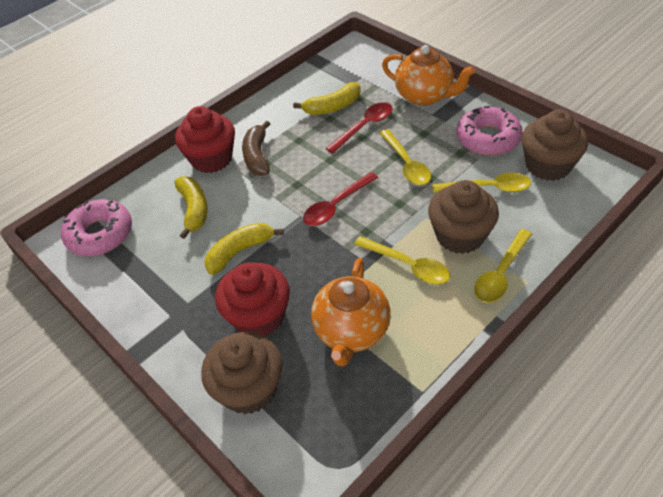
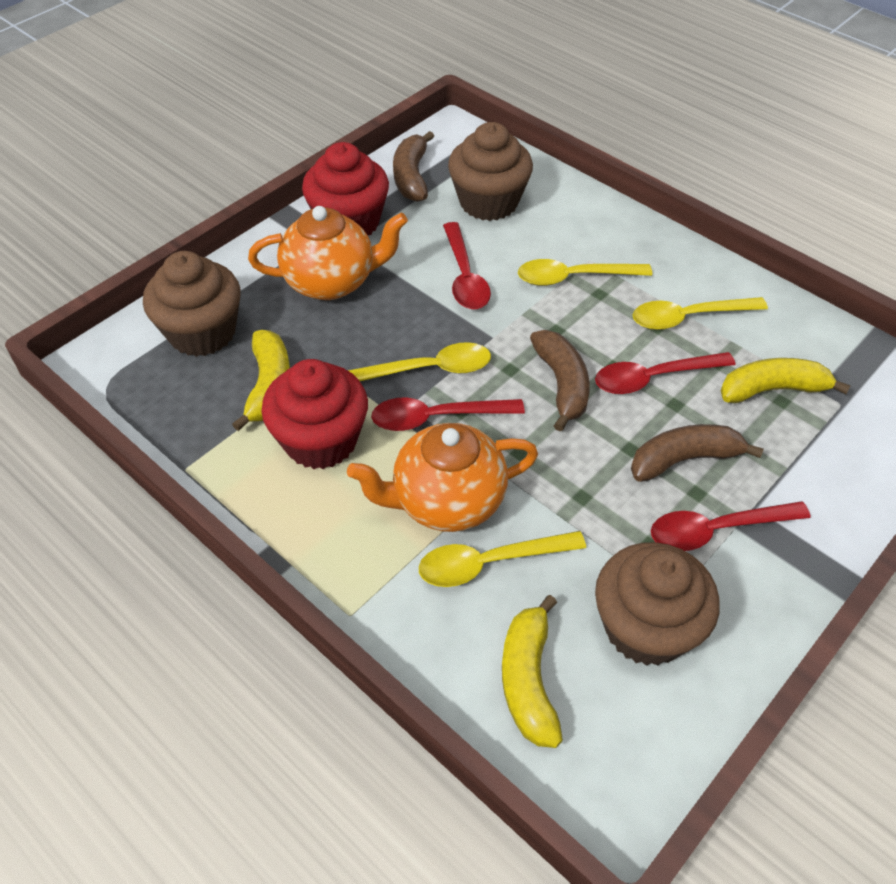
brown banana: [242,121,270,176] = 1 -> [393,131,434,202] [530,330,590,431] [631,424,764,482] = 3
pink donut: [61,199,132,256] [456,106,523,156] = 2 -> none = 0
red spoon: [303,172,378,226] [326,102,393,154] = 2 -> [371,398,525,431] [443,222,491,309] [595,352,735,394] [651,501,810,551] = 4

